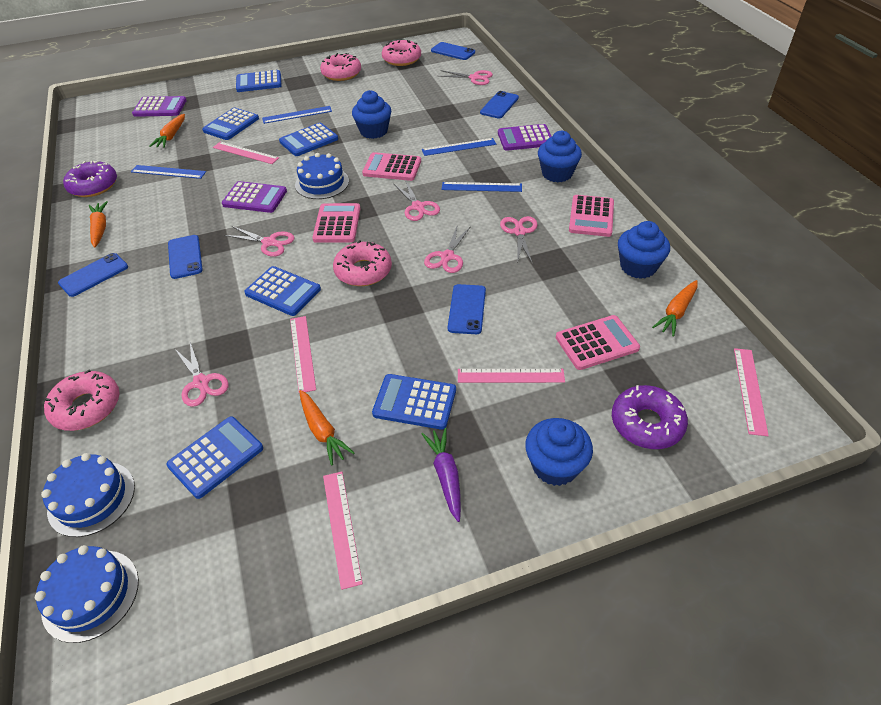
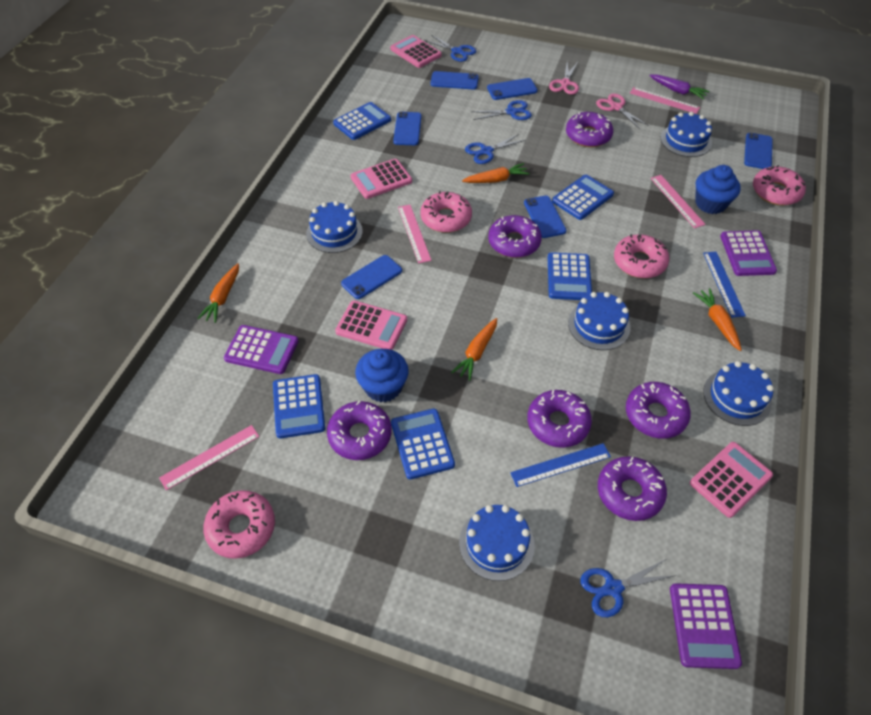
blue cake: [35,545,139,643] [41,453,135,537] [295,153,349,199] = 3 -> [306,201,363,253] [459,505,535,581] [568,292,631,350] [661,112,712,157] [703,361,774,426] = 5
blue calculator: [166,416,263,499] [202,108,259,140] [236,70,282,92] [244,266,321,316] [279,123,338,156] [372,374,456,430] = 6 -> [273,374,325,439] [333,102,391,140] [391,409,455,479] [548,252,592,300] [552,175,614,220] = 5
blue cupcake: [352,90,391,139] [525,418,593,486] [538,131,582,182] [618,221,670,279] = 4 -> [355,349,409,402] [696,165,741,214] = 2
blue phone: [58,253,128,297] [168,235,203,279] [431,42,475,60] [448,284,486,334] [480,91,519,118] = 5 -> [341,255,402,299] [393,112,422,145] [431,71,479,90] [487,78,538,100] [524,196,566,238] [744,133,773,169] = 6
blue ruler: [131,165,206,179] [262,106,332,124] [422,138,496,156] [442,182,522,192] = 4 -> [510,443,611,487] [703,252,746,318] = 2
blue scissors: none = 0 -> [425,35,476,62] [465,134,526,164] [471,100,532,120] [580,559,676,617] = 4
pink ruler: [213,142,279,164] [290,316,316,394] [323,472,363,590] [458,369,565,383] [734,348,769,436] = 5 -> [159,425,259,490] [398,205,431,263] [630,87,700,114] [650,175,706,228] = 4
pink scissors: [174,342,229,407] [224,226,295,256] [394,179,440,221] [424,224,471,273] [438,70,493,85] [500,216,538,264] = 6 -> [549,62,579,95] [596,93,649,129] = 2
purple donut: [63,161,117,197] [612,385,688,449] = 2 -> [327,401,391,460] [488,215,542,258] [527,390,592,448] [566,112,613,147] [598,456,667,521] [626,382,691,439] = 6

